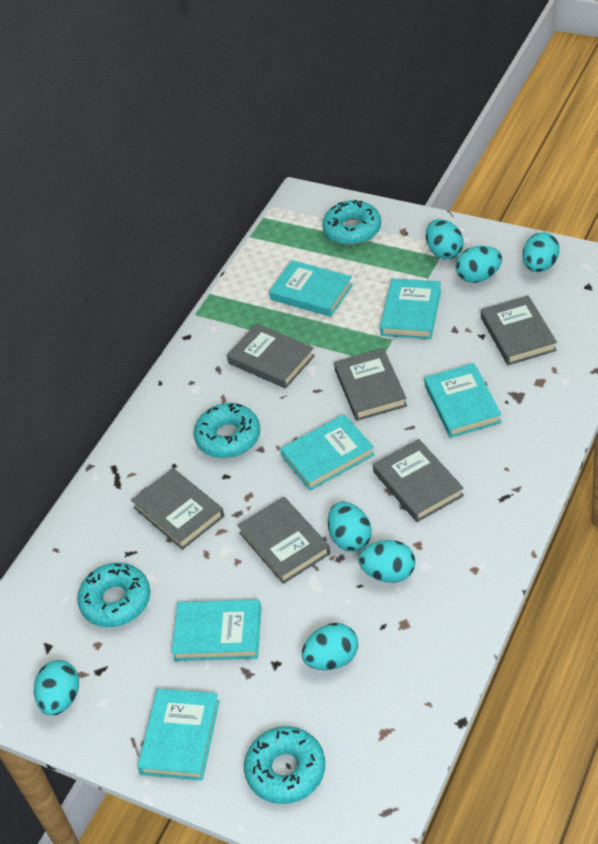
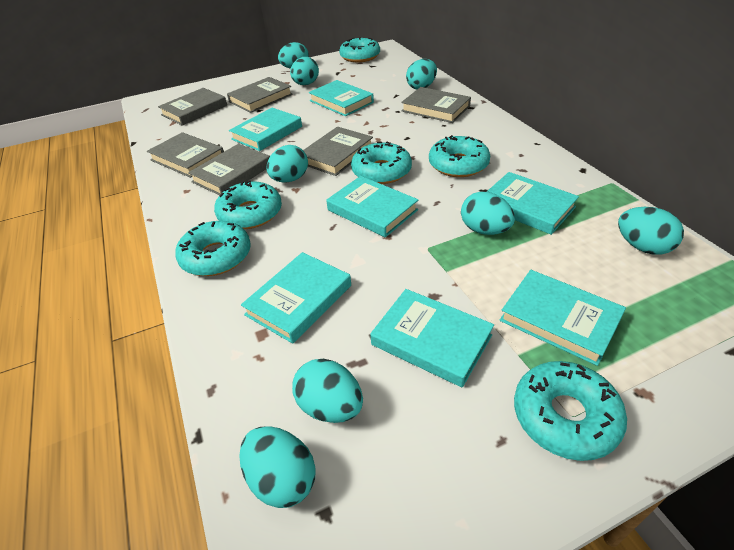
turquoise book: [137,689,220,781] [172,599,261,661] [269,260,353,317] [280,414,375,491] [380,278,441,339] [424,363,501,438] = 6 -> [229,108,302,151] [241,252,351,344] [309,80,374,116] [326,176,418,237] [370,289,494,387] [487,172,579,235] [500,270,626,366] = 7
turquoise donut: [77,563,150,627] [194,403,260,458] [244,726,325,804] [322,200,381,245] = 4 -> [175,221,251,276] [214,180,282,229] [339,37,380,62] [351,141,412,184] [429,135,490,177] [514,361,627,461] = 6
turquoise egg: [34,660,79,716] [302,623,358,670] [328,501,372,552] [358,540,415,583] [426,219,463,259] [456,246,502,283] [523,232,560,272] = 7 -> [239,426,316,508] [267,145,308,183] [278,42,309,69] [290,57,319,85] [292,359,363,423] [406,59,437,89] [461,192,515,235] [618,207,684,255] = 8

